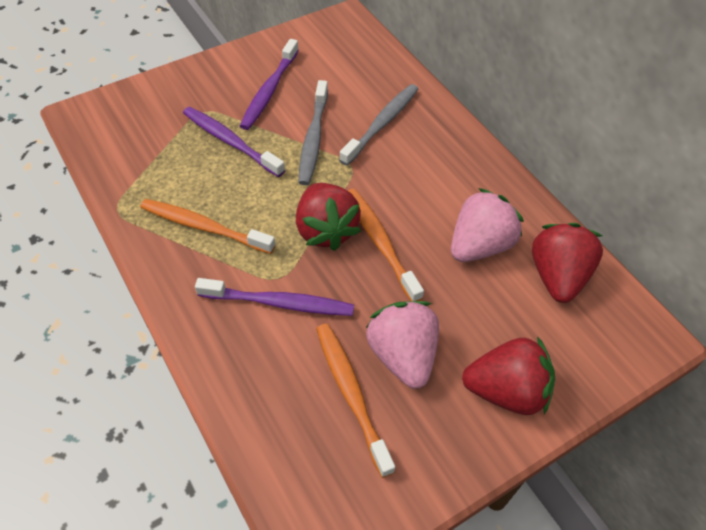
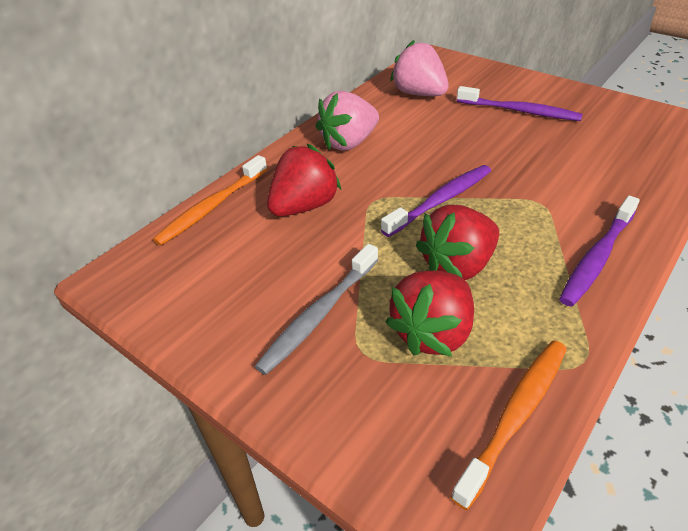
grey toothbrush: [298,80,328,185] [339,84,418,166] = 2 -> [255,244,378,375] = 1
orange toothbrush: [140,199,275,254] [316,324,395,478] [348,189,424,301] = 3 -> [153,155,267,246] [451,340,567,510] = 2

